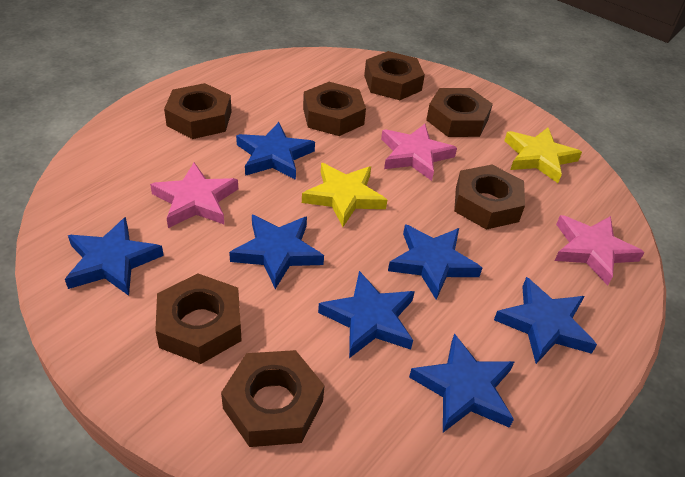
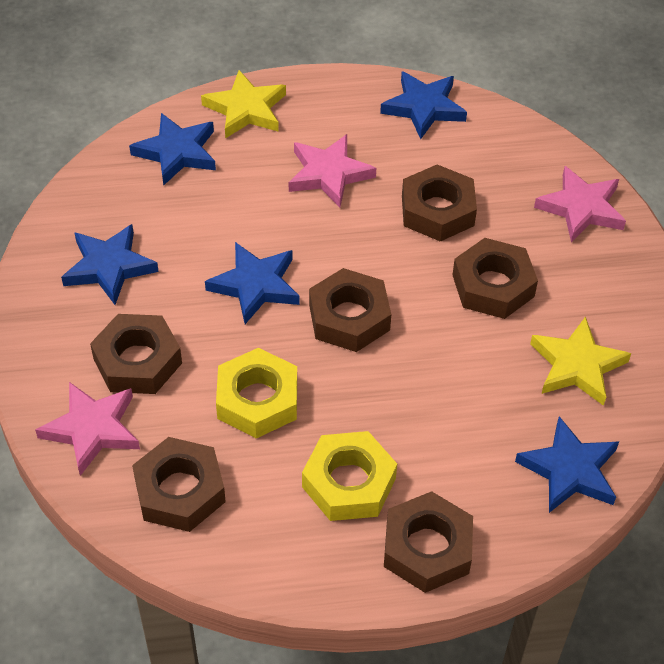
blue star: [65,217,164,296] [229,215,324,289] [236,122,315,180] [318,271,415,358] [388,224,482,300] [409,333,514,432] [494,277,597,364] = 7 -> [61,224,159,305] [129,113,216,186] [205,242,300,324] [380,71,467,139] [515,416,619,513] = 5
brown nut: [155,274,242,364] [164,83,232,139] [221,350,325,447] [303,82,366,136] [364,51,425,100] [426,88,493,137] [454,165,525,230] = 7 -> [90,314,182,394] [132,437,226,532] [309,268,391,352] [384,491,473,593] [402,164,477,242] [452,238,538,319] = 6
yellow nut: none = 0 -> [216,348,297,439] [302,431,397,521] = 2

